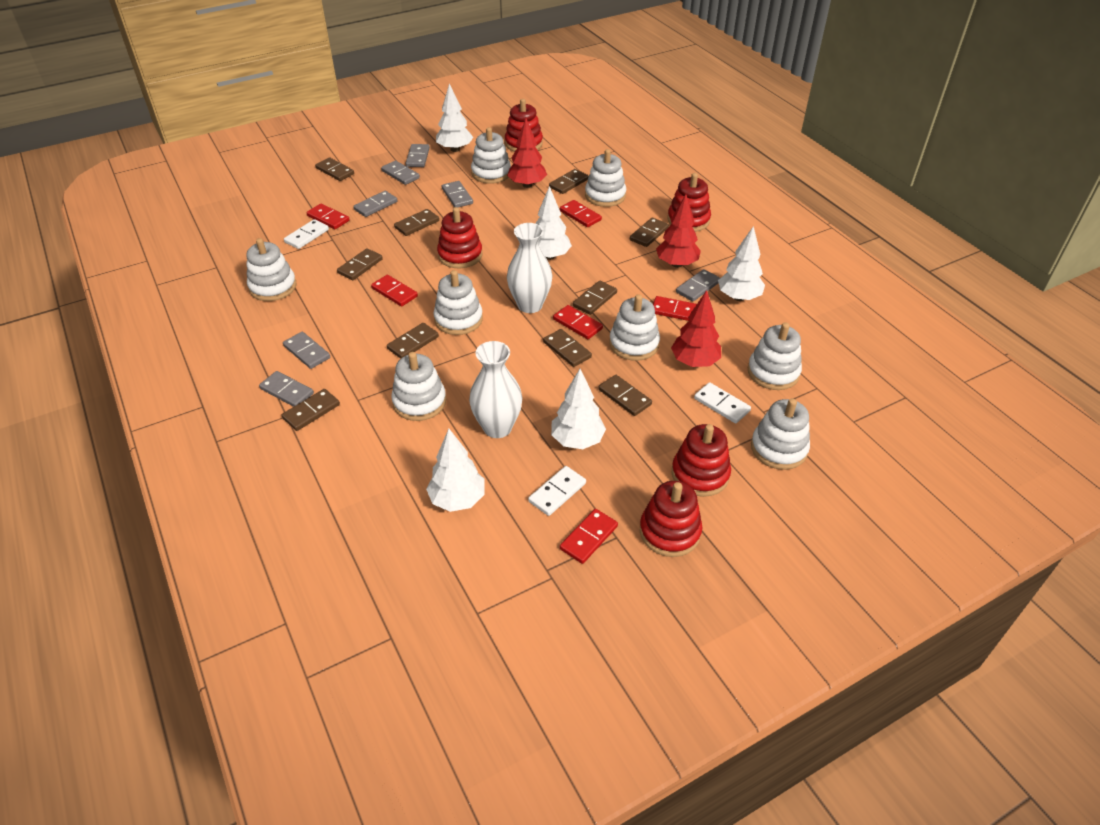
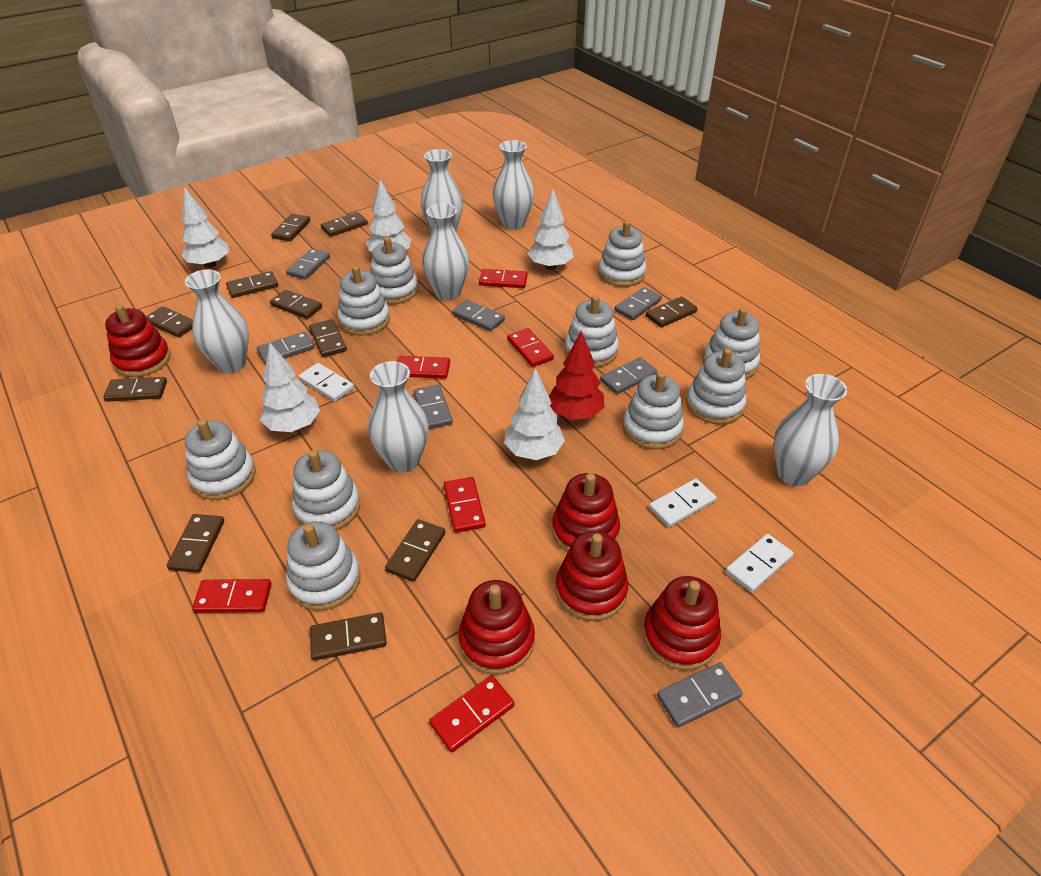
brown domino: [282,389,340,431] [315,157,354,181] [337,248,383,280] [387,323,439,359] [394,209,439,236] [543,329,592,367] [549,169,589,194] [573,281,617,315] [599,375,652,416] [630,218,669,247] = 10 -> [103,377,167,402] [146,306,193,338] [167,514,224,573] [226,271,278,298] [270,290,322,319] [271,214,310,241] [309,319,347,357] [310,612,387,661] [321,212,368,237] [385,519,446,582] [646,296,698,328] = 11
red tree: [507,118,547,188] [656,194,701,268] [671,290,721,367] = 3 -> [549,331,604,420] = 1
white stacking toy: [246,238,296,301] [391,352,446,421] [434,270,483,335] [471,127,511,184] [585,149,626,207] [609,294,660,361] [748,322,802,390] [751,398,810,470] = 8 -> [185,419,256,500] [286,521,361,611] [292,450,360,530] [337,266,390,336] [370,237,418,304] [565,295,619,368] [598,221,646,287] [623,372,684,450] [686,348,746,424] [703,308,760,379] = 10
white vase: [469,341,522,438] [507,223,552,313] = 2 -> [185,269,249,373] [368,361,429,473] [420,149,463,231] [422,203,469,300] [493,140,534,230] [773,374,847,486] = 6

